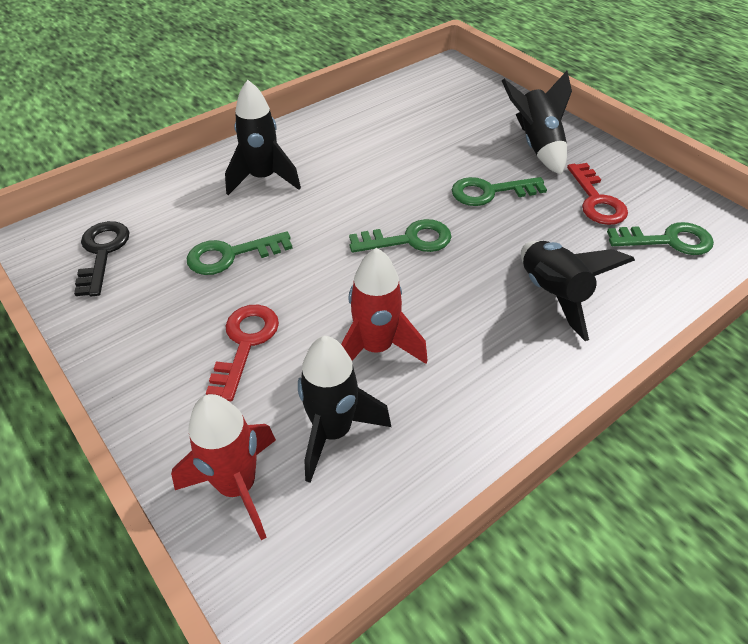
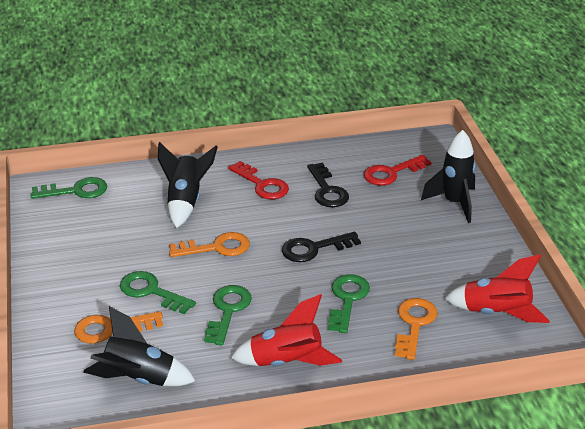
black key: [74,221,130,296] = 1 -> [282,232,361,262] [307,163,349,207] = 2
black rocket: [225,80,301,195] [298,336,391,483] [502,71,572,175] [521,241,635,341] = 4 -> [83,306,195,386] [158,142,218,228] [421,130,476,223] = 3
orange key: none = 0 -> [74,311,163,344] [169,232,250,257] [395,298,437,360] = 3

